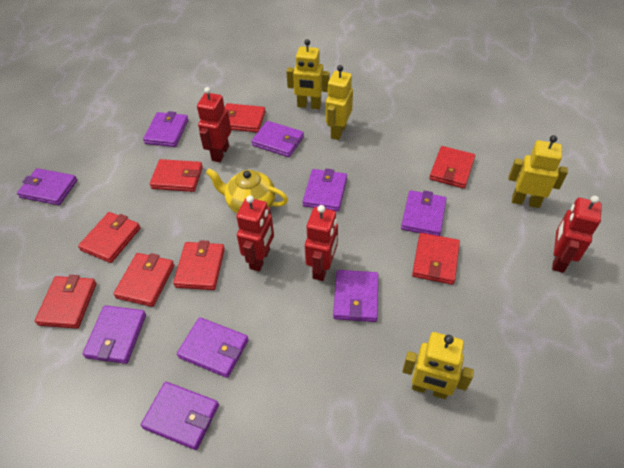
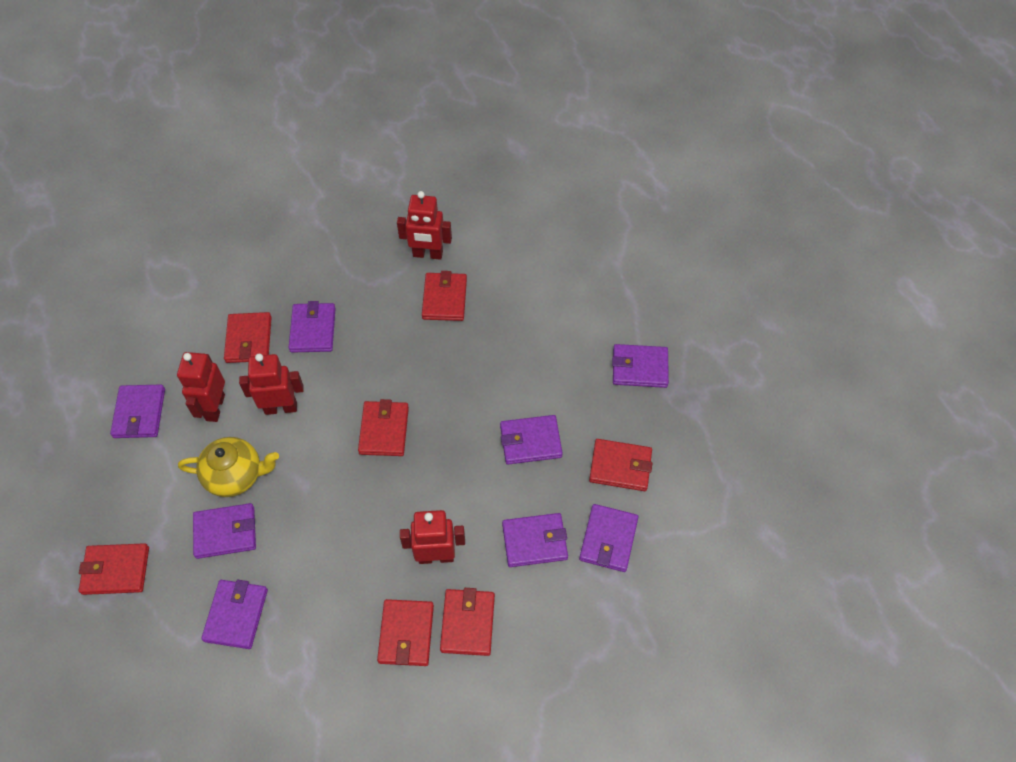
purple wallet: [17,168,77,205] [83,305,146,364] [141,382,219,450] [143,111,188,147] [177,317,249,378] [251,121,304,157] [303,169,347,211] [333,270,378,322] [401,190,447,236] = 9 -> [110,385,165,438] [193,503,256,559] [201,580,268,649] [289,301,336,353] [500,415,563,465] [502,513,568,567] [579,504,638,572] [612,344,669,388] = 8
red wallet: [35,275,96,329] [78,212,141,263] [114,253,174,307] [150,159,203,192] [173,240,225,290] [225,103,266,133] [412,233,460,285] [429,146,475,189] = 8 -> [79,543,149,595] [224,312,272,363] [358,399,409,456] [377,599,434,666] [422,271,467,321] [440,588,495,656] [589,439,652,491] = 7
yellow robot: [286,39,329,109] [326,65,353,140] [402,332,474,399] [508,135,568,208] = 4 -> none = 0

